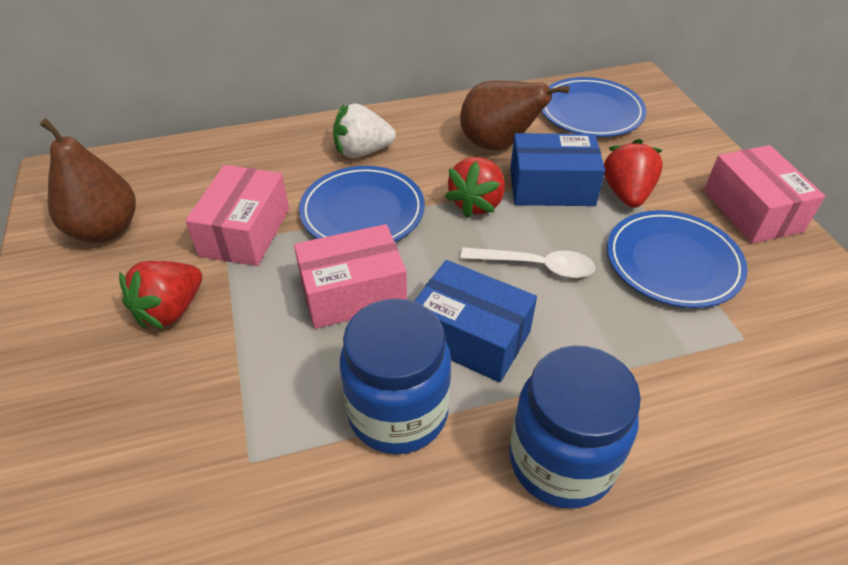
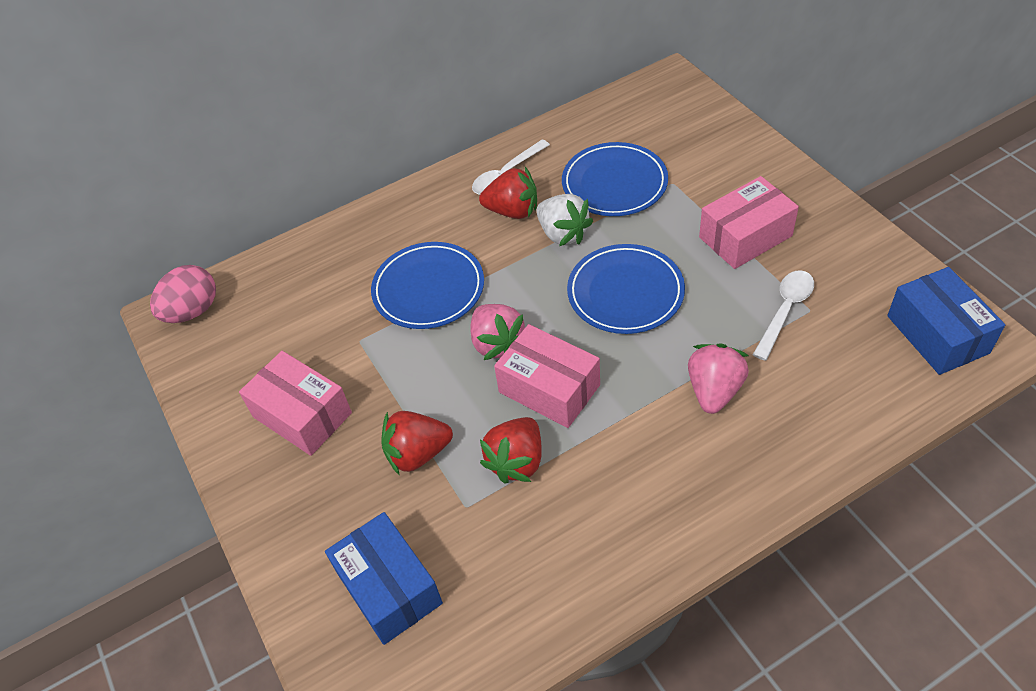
blue jar: [340,299,451,454] [509,345,641,509] = 2 -> none = 0
brown pear: [40,119,136,243] [460,80,569,151] = 2 -> none = 0
pink egg: none = 0 -> [150,265,216,323] = 1
pink strawberry: none = 0 -> [470,304,525,360] [688,343,749,414] = 2
white spoon: [460,247,595,278] = 1 -> [472,140,550,194] [753,270,814,361] = 2

